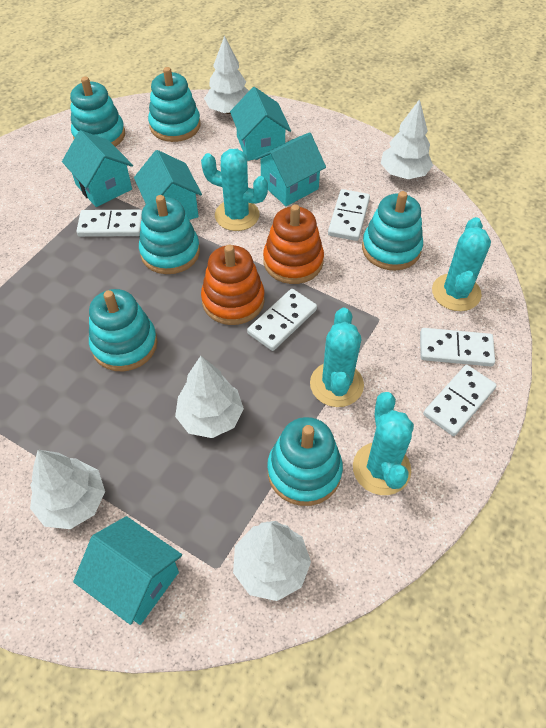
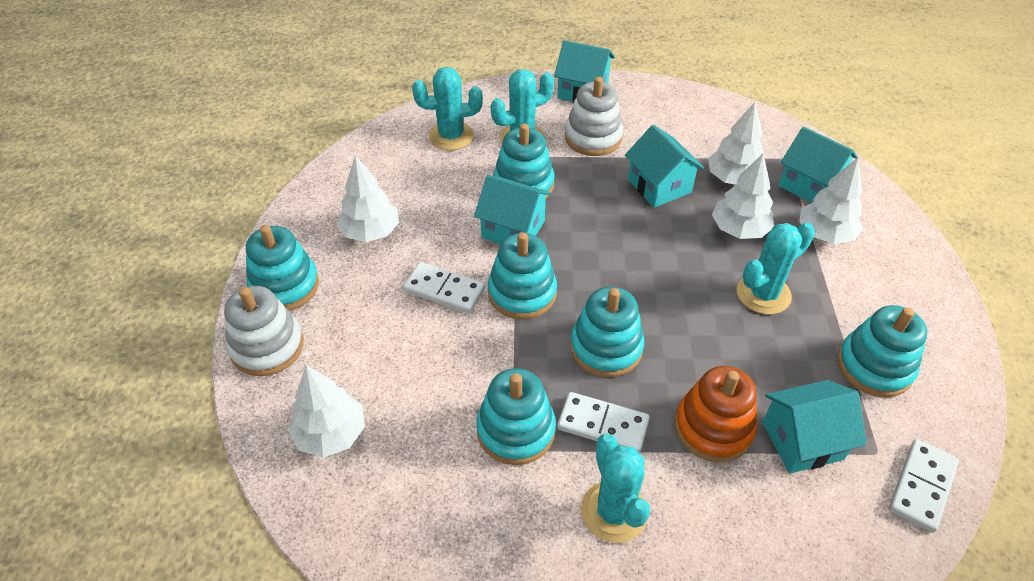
orange stacking toy: [201,245,265,325] [263,204,324,284] = 2 -> [675,366,757,462] = 1
white domino: [76,210,142,237] [247,289,317,351] [328,189,370,241] [420,328,495,367] [423,365,497,436] = 5 -> [403,262,485,313] [557,392,650,453] [889,439,959,533] = 3
white stacking toy: none = 0 -> [224,286,304,376] [565,77,623,156] = 2

